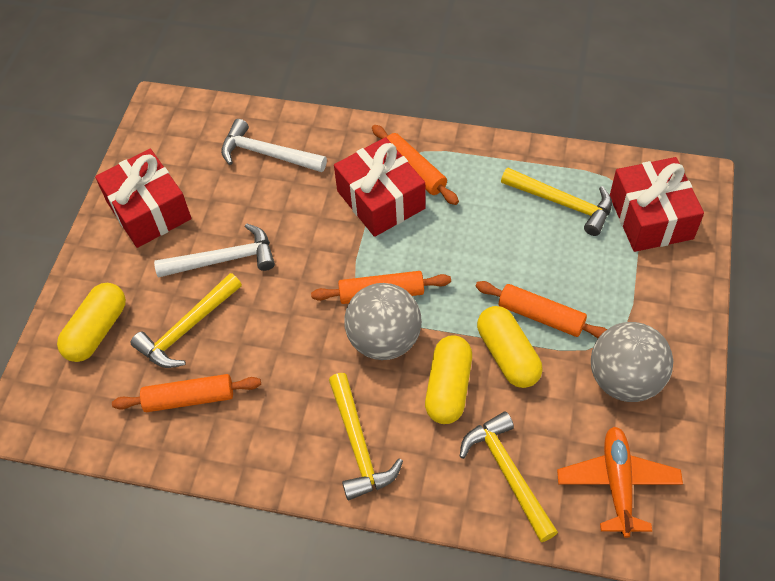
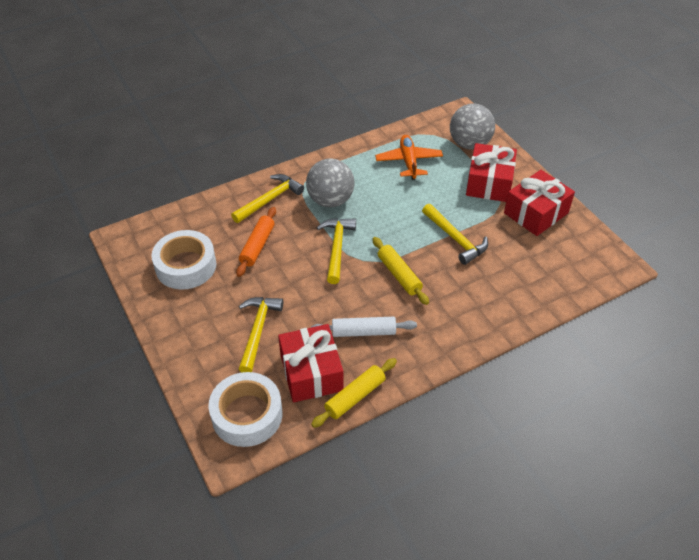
orange rolling pin: [112,374,261,412] [311,271,451,304] [372,125,459,205] [475,281,607,338] = 4 -> [236,207,276,277] = 1
white hammer: [154,223,275,278] [221,119,327,172] = 2 -> none = 0
white rolling pin: none = 0 -> [311,317,417,337] = 1
white tape: none = 0 -> [151,230,216,290] [209,372,283,447] = 2
yellow capsule: [57,283,126,362] [425,335,472,424] [477,306,543,388] = 3 -> none = 0
yellow rolling pin: none = 0 -> [311,358,397,428] [372,237,429,305] = 2

